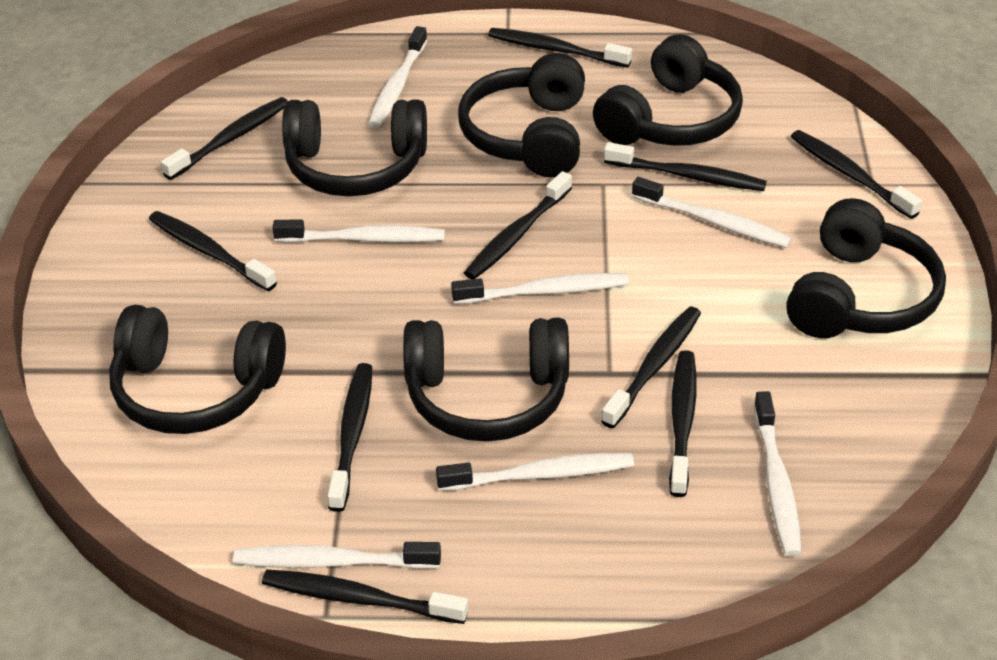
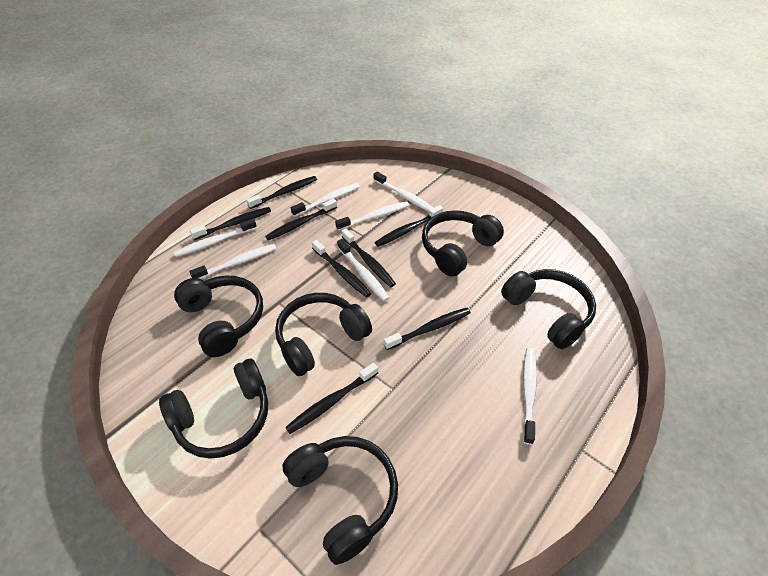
black toothbrush: [149,211,277,291] [161,97,287,180] [262,570,468,624] [327,363,372,512] [464,171,572,279] [488,28,632,68] [601,307,701,428] [604,142,767,191] [669,350,697,497] [791,130,922,219] = 10 -> [190,207,271,240] [246,176,317,209] [265,198,337,241] [285,363,378,434] [312,240,372,298] [341,228,396,288] [375,205,443,247] [384,308,471,350] = 8

